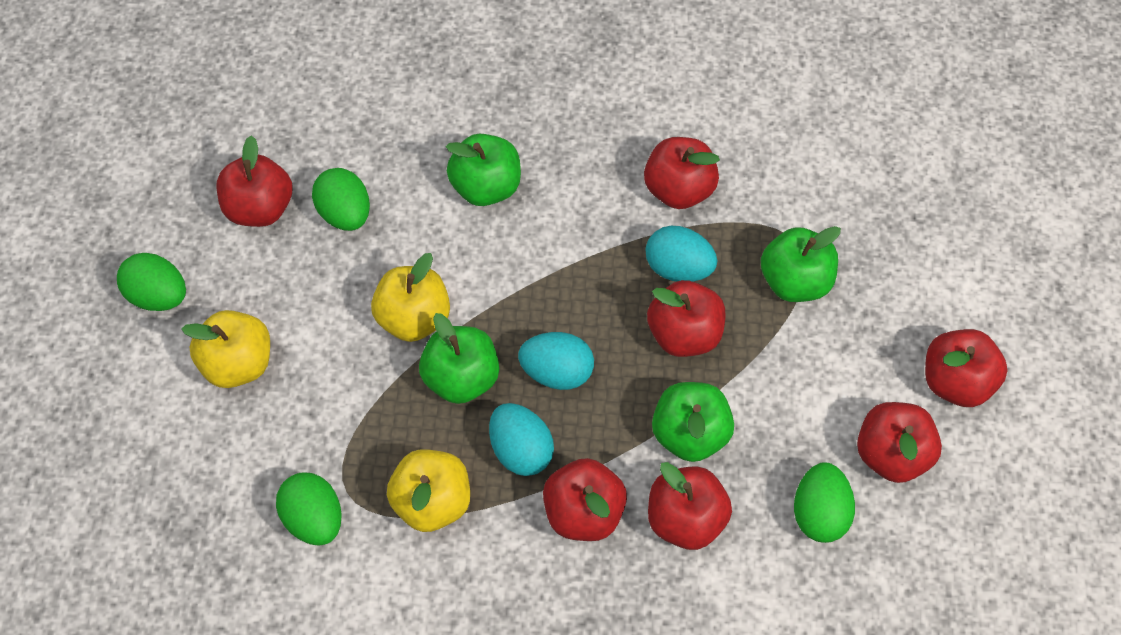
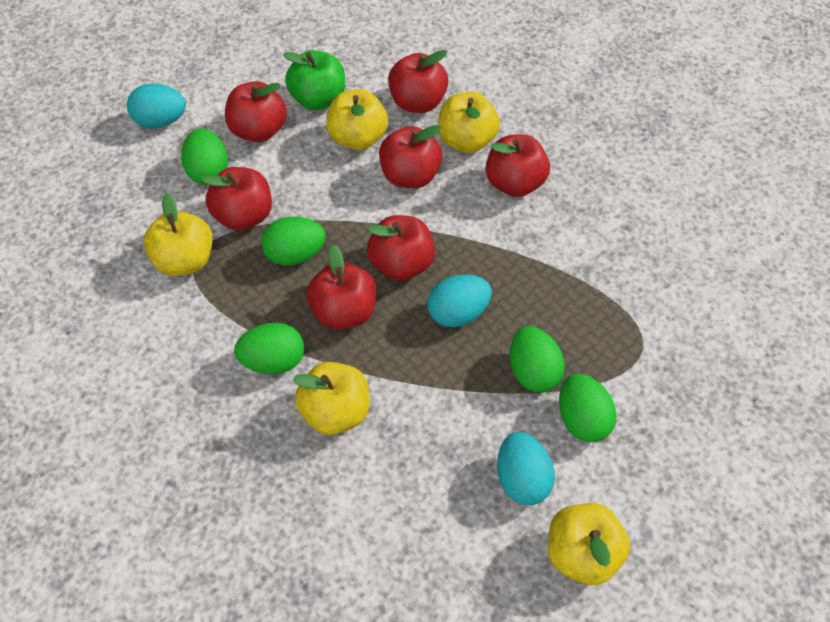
green apple: [419,313,499,404] [446,134,521,206] [652,382,734,462] [761,226,841,302] = 4 -> [283,50,345,110] = 1
green egg: [117,253,186,311] [276,472,342,546] [312,168,370,231] [794,462,855,543] = 4 -> [181,128,228,185] [234,323,304,374] [261,217,326,265] [510,326,565,392] [559,374,617,442] = 5
yellow apple: [182,310,270,388] [371,253,450,342] [387,449,470,532] = 3 -> [144,193,213,276] [292,362,370,435] [326,89,388,150] [438,92,500,153] [548,503,630,585] = 5

